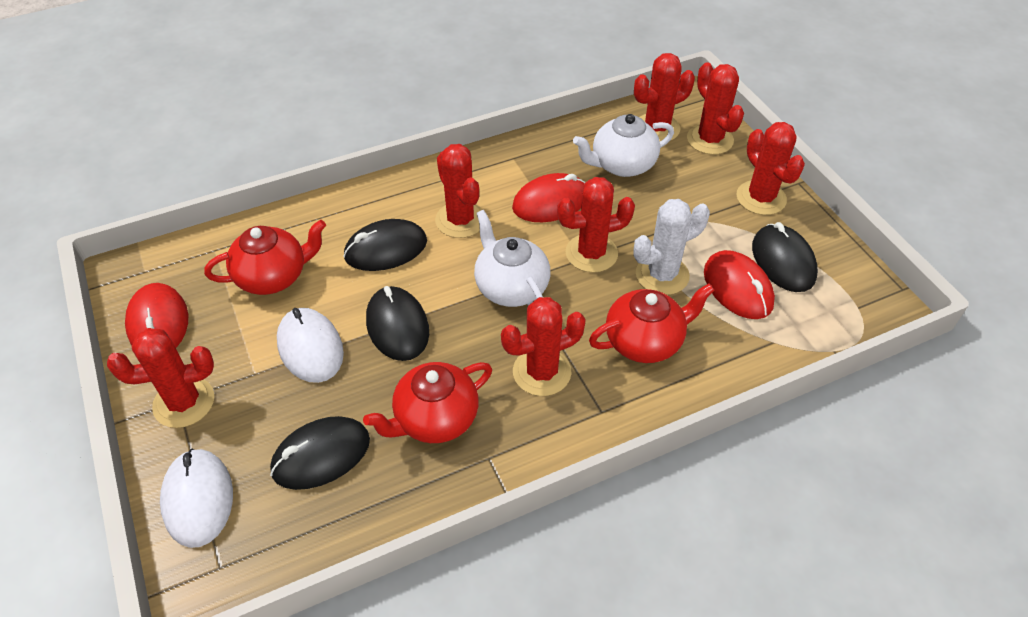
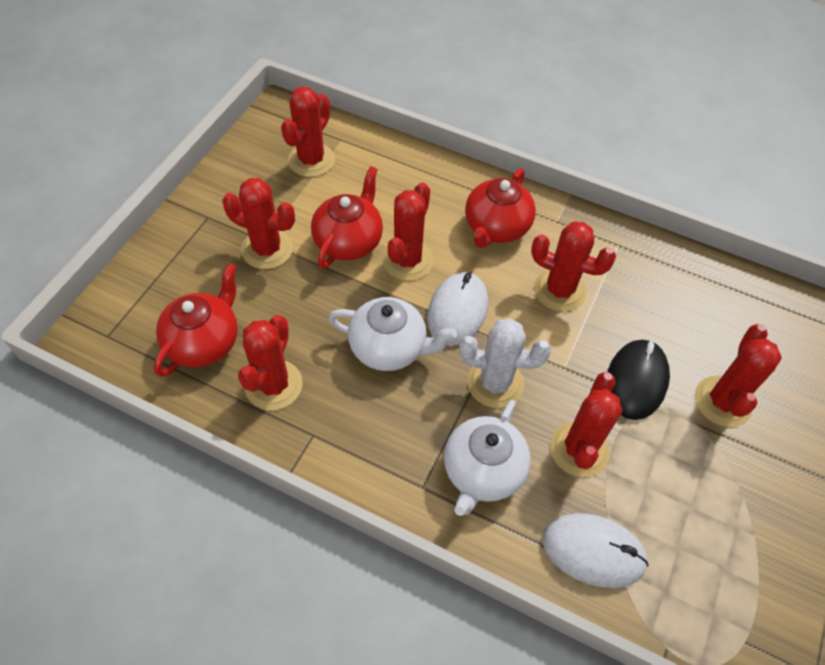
black mouse: [270,416,370,490] [343,219,427,271] [366,286,429,361] [752,222,818,292] = 4 -> [608,340,670,420] = 1
red mouse: [125,283,188,348] [512,173,586,222] [704,250,775,319] = 3 -> none = 0

